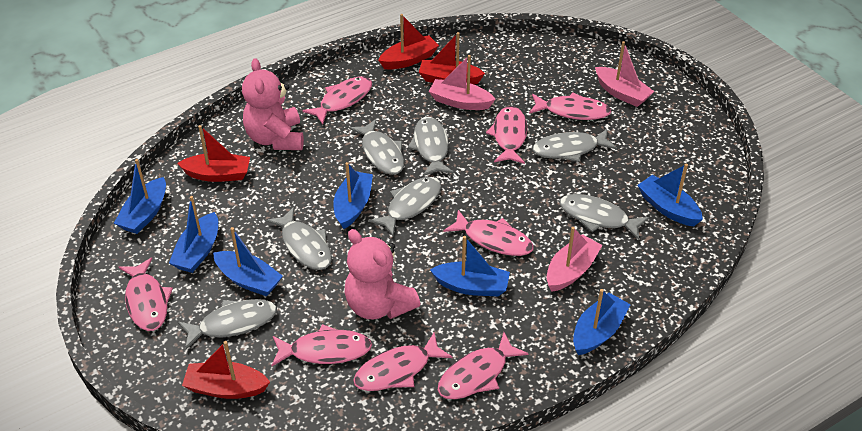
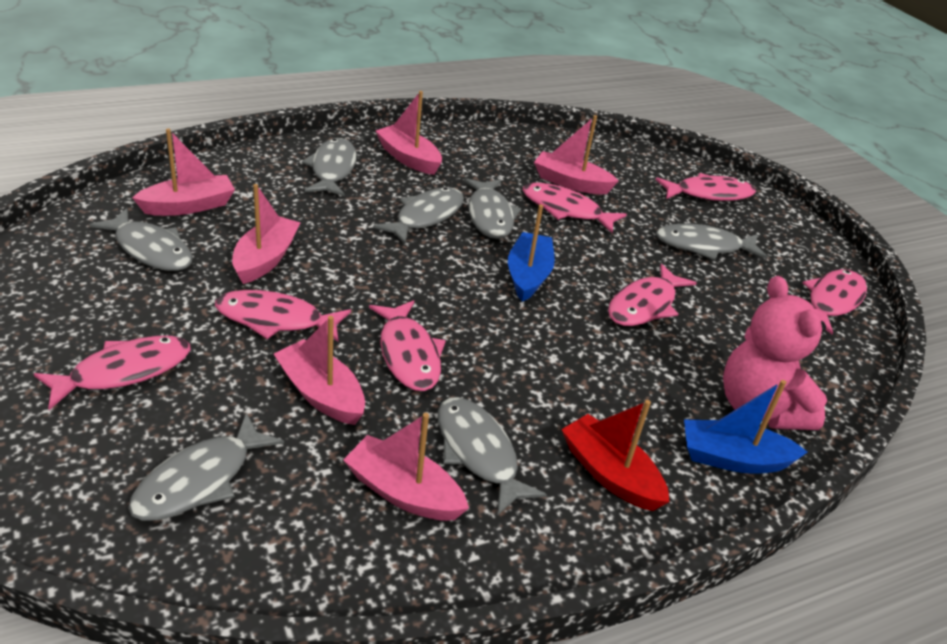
blue boat: [114,159,166,234] [169,196,218,273] [213,227,283,296] [333,162,373,229] [430,236,510,296] [573,289,631,355] [637,163,703,226] = 7 -> [508,204,555,302] [684,380,807,474] = 2
pink boat: [429,55,496,110] [547,227,603,292] [595,41,655,107] = 3 -> [132,129,235,216] [232,184,301,284] [274,316,365,425] [343,413,469,521] [376,91,442,175] [534,115,618,194] = 6
pink fish: [119,257,173,331] [272,324,372,366] [302,76,372,125] [353,333,453,391] [438,332,529,399] [443,210,534,256] [486,106,527,164] [529,93,611,120] = 8 -> [34,336,191,410] [215,290,351,342] [369,300,446,391] [523,183,627,233] [608,264,697,326] [655,173,756,201] [802,269,867,334] = 7
pink teddy bear: [242,58,304,150] [345,229,420,319] = 2 -> [723,276,827,430] = 1
red boat: [177,125,250,182] [182,341,270,399] [378,14,439,70] [419,32,485,85] = 4 -> [561,400,670,511] = 1

